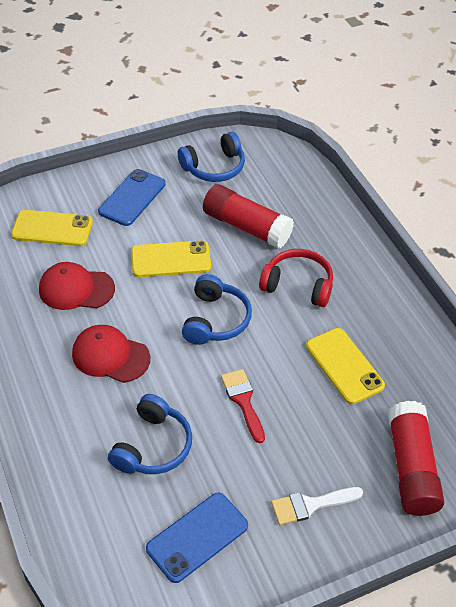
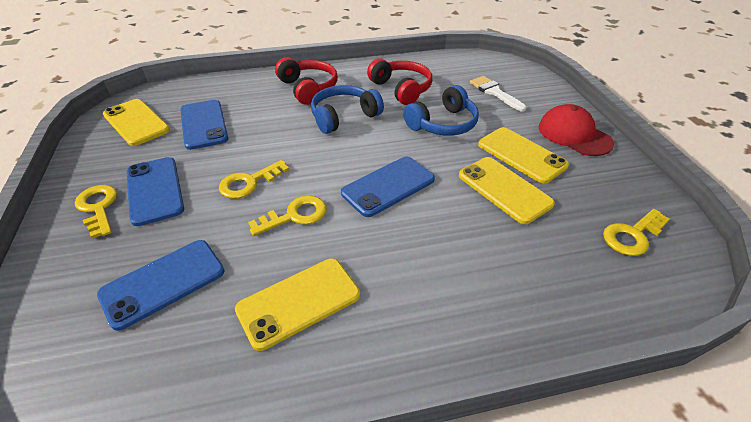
blue headphones: [108,394,192,474] [178,132,245,182] [182,274,252,345] = 3 -> [311,85,384,134] [403,85,479,136] = 2
blue phone: [98,169,166,226] [146,493,248,583] = 2 -> [97,240,225,331] [127,157,184,226] [180,100,228,150] [341,157,435,217] = 4
red brush: [221,369,265,443] = 1 -> none = 0
red cap: [39,262,115,310] [72,325,150,383] = 2 -> [539,104,614,156] = 1
red glue stick: [203,184,294,248] [388,401,444,516] = 2 -> none = 0
red headphones: [259,249,333,307] = 1 -> [275,57,338,105] [367,58,432,105] = 2
yellow key: none = 0 -> [75,185,117,239] [219,160,290,199] [248,196,327,236] [603,209,670,256] = 4
yellow phone: [11,210,93,246] [131,240,211,277] [306,328,385,404] = 3 -> [103,99,170,146] [235,258,360,351] [459,157,555,224] [478,127,569,184] = 4

